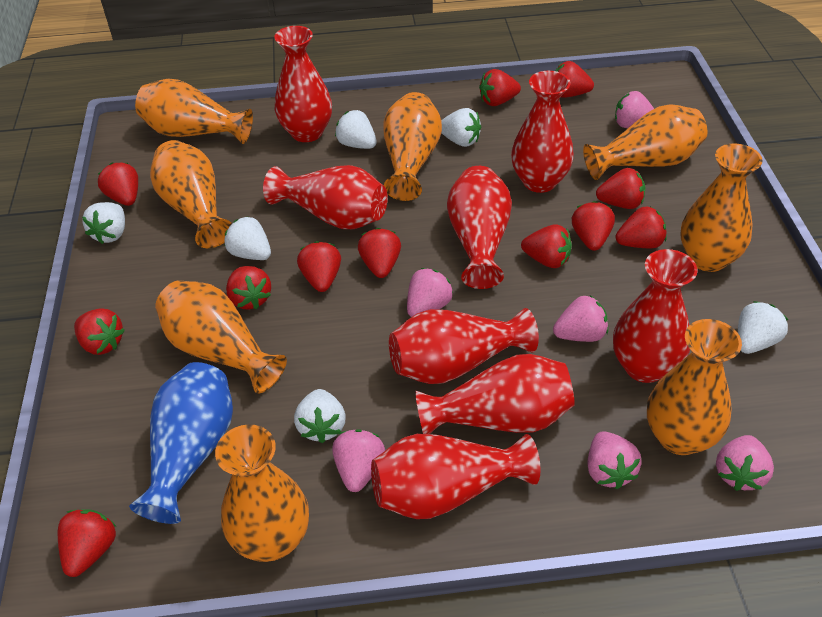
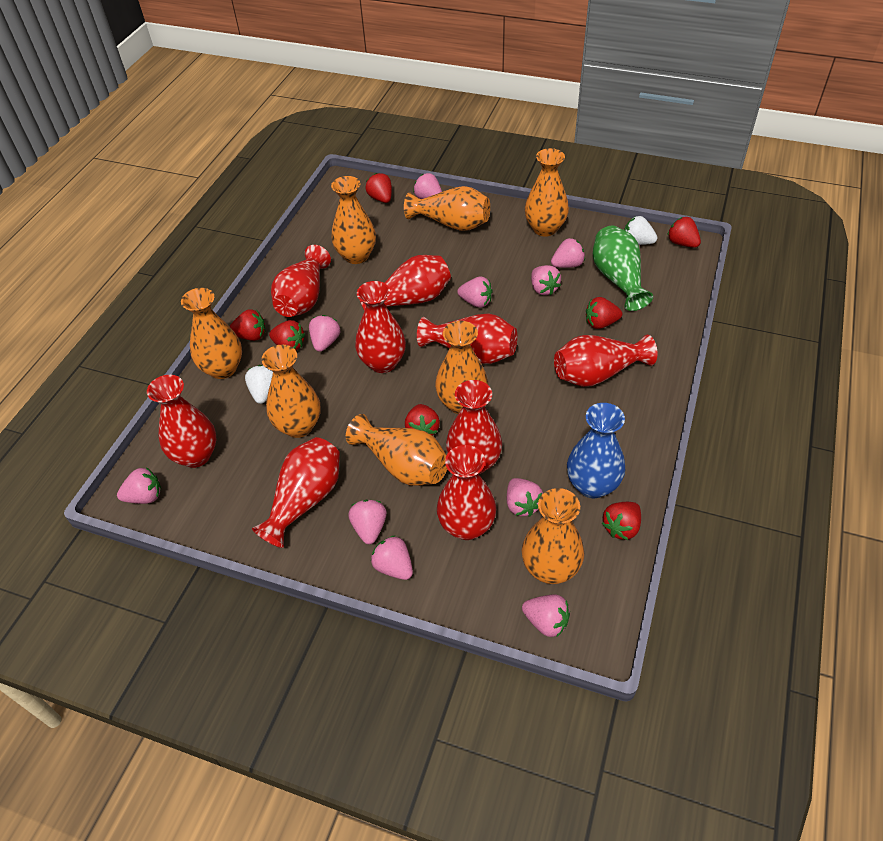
green vase: none = 0 -> [593,226,653,311] = 1
pink strawberry: [332,429,385,492] [407,268,453,317] [553,295,608,342] [587,431,642,489] [615,91,654,128] [716,435,774,491] = 6 -> [117,467,161,504] [309,315,340,352] [348,500,387,544] [371,535,413,580] [413,173,442,199] [457,276,493,308] [507,478,543,517] [522,594,570,637] [531,265,561,295] [551,238,585,268] = 10
red strawberry: [58,509,116,577] [74,308,125,355] [98,163,138,206] [226,266,271,309] [297,241,341,292] [358,228,401,278] [479,69,521,106] [521,224,572,268] [556,61,594,98] [572,201,615,251] [596,168,646,209] [616,207,667,248] = 12 -> [229,309,265,341] [269,320,305,351] [365,173,392,203] [405,404,440,436] [586,297,622,329] [602,502,641,540] [667,217,701,248] = 7
red vase: [263,165,388,229] [274,26,332,142] [371,434,541,519] [389,308,539,384] [415,354,575,434] [447,166,512,289] [511,71,574,193] [613,249,698,383] = 8 -> [147,375,216,468] [252,437,340,548] [271,245,331,317] [355,281,406,373] [360,255,451,311] [417,313,517,364] [437,445,496,540] [446,380,502,474] [554,335,658,387] = 9
white strawberry: [82,202,125,244] [224,216,271,260] [294,389,346,443] [335,110,376,149] [441,108,481,147] [738,301,788,354] = 6 -> [245,365,273,404] [624,216,658,245] = 2

